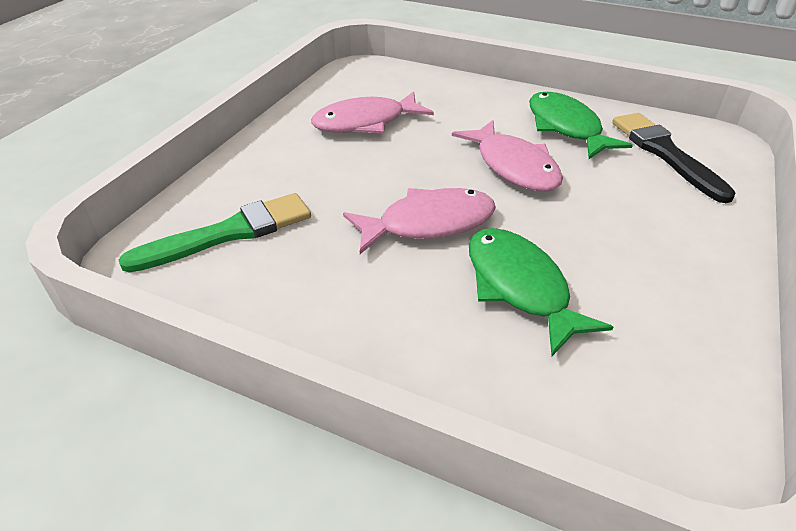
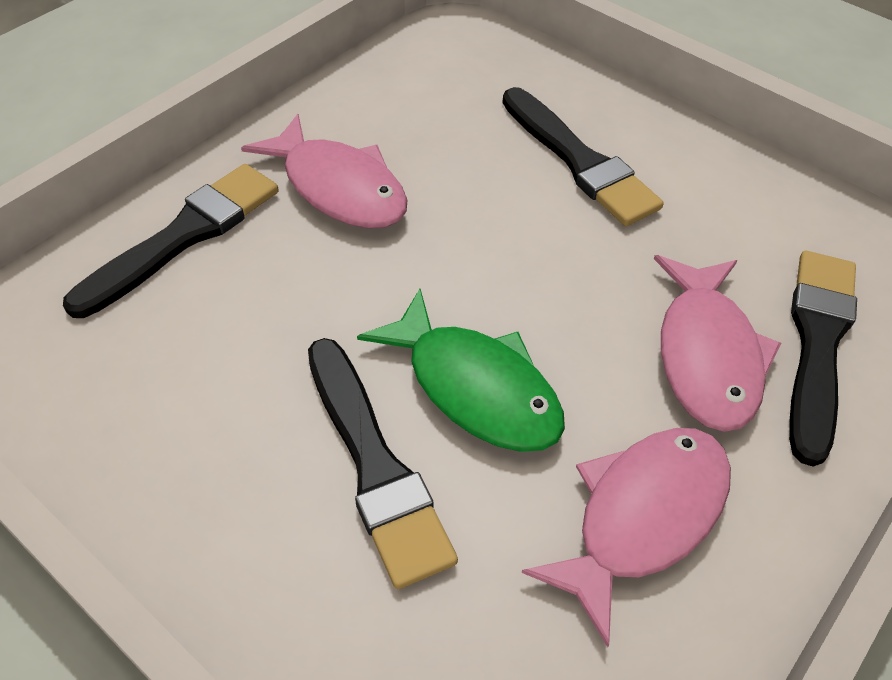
black brush: [612,113,736,203] = 1 -> [63,164,279,318] [308,338,458,589] [502,87,664,226] [789,251,857,467] = 4
green brush: [118,193,311,273] = 1 -> none = 0
green fish: [469,228,613,356] [529,92,633,159] = 2 -> [357,289,565,452] = 1

